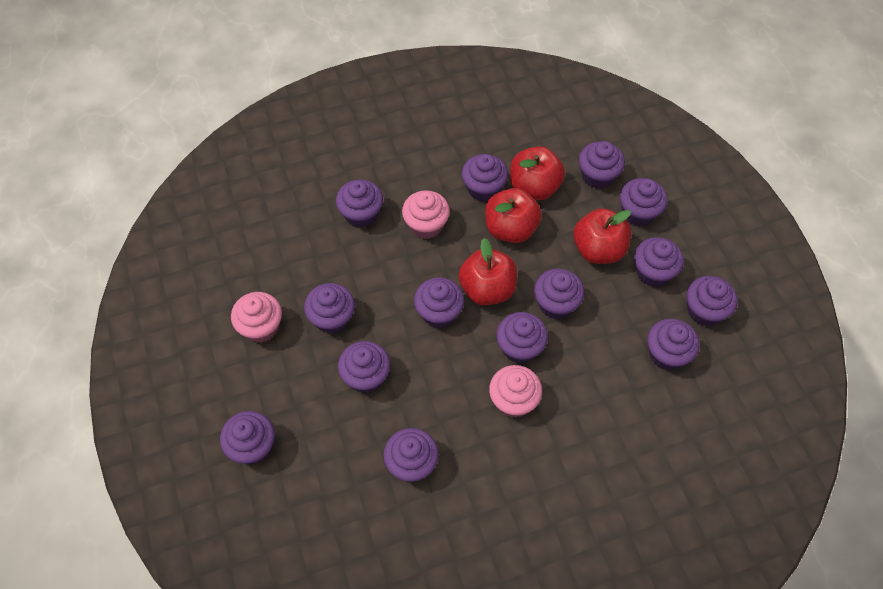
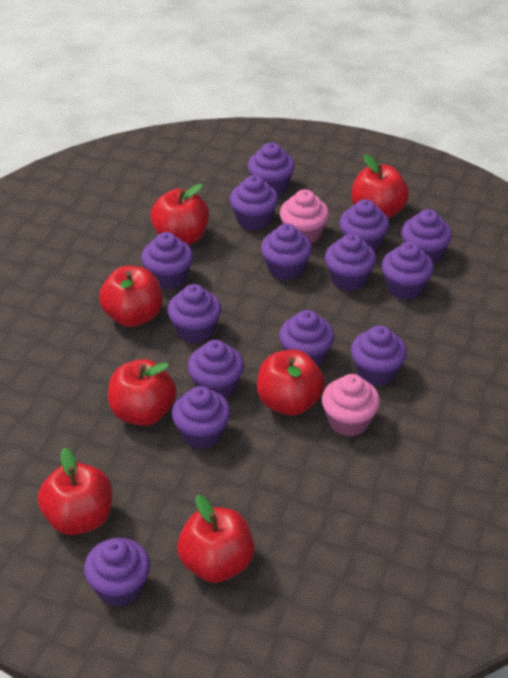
pink cupcake: [231,292,282,343] [402,190,450,239] [489,365,542,418] = 3 -> [280,189,329,244] [322,374,380,437] = 2
red apple: [459,238,517,305] [485,188,542,243] [510,146,565,200] [573,208,631,264] = 4 -> [38,448,112,535] [99,266,162,327] [108,359,176,426] [150,184,209,245] [177,495,255,583] [257,349,325,415] [351,154,409,218] = 7

